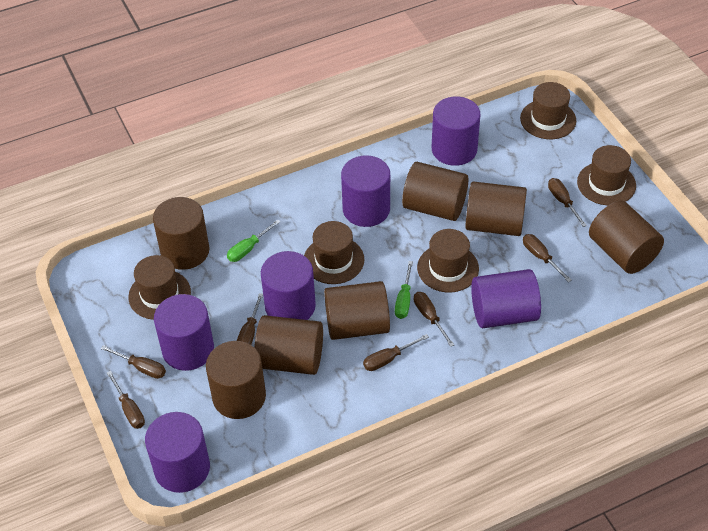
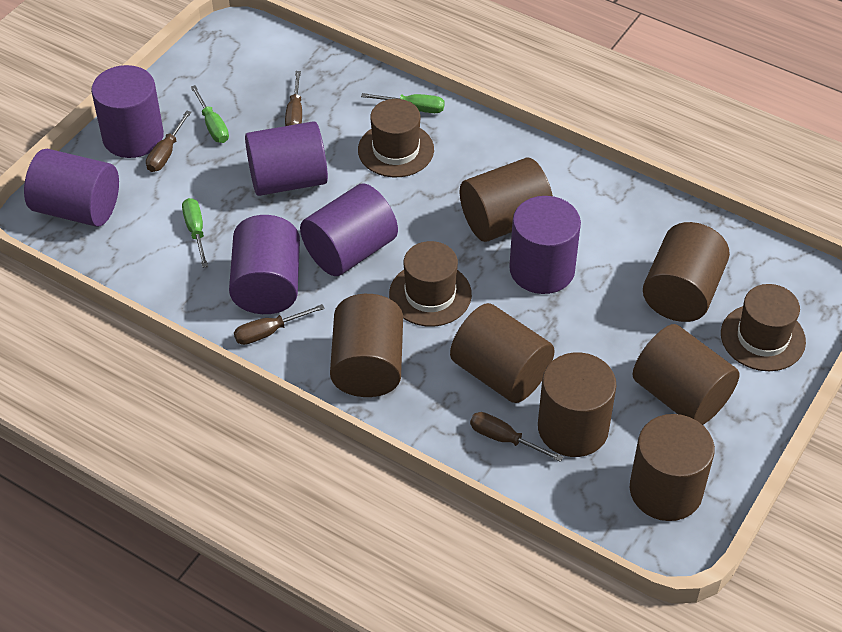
brown hat: [128,255,191,320] [304,221,364,284] [417,229,479,293] [520,82,576,139] [577,145,636,205] = 5 -> [358,99,434,177] [389,241,472,327] [721,284,806,371] = 3
brown screwdriver: [101,345,166,379] [107,371,145,429] [237,293,263,345] [363,334,429,371] [414,292,454,347] [523,234,572,282] [548,178,587,227] = 7 -> [146,110,191,172] [234,304,325,345] [285,71,302,126] [470,412,563,462] = 4
green screwdriver: [227,219,281,262] [395,261,413,319] = 2 -> [182,198,208,268] [191,85,229,143] [361,93,445,113] = 3

